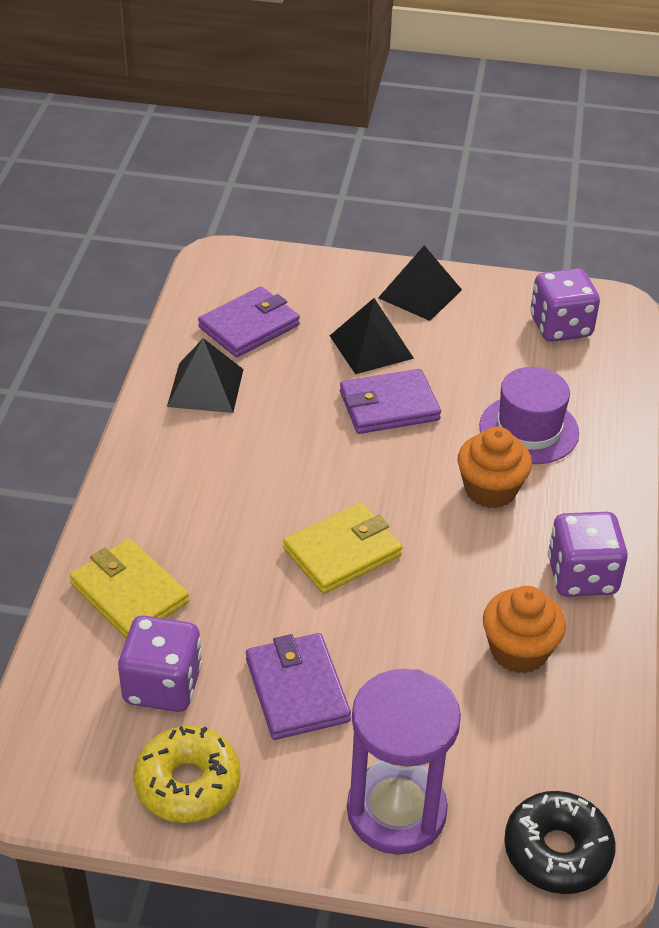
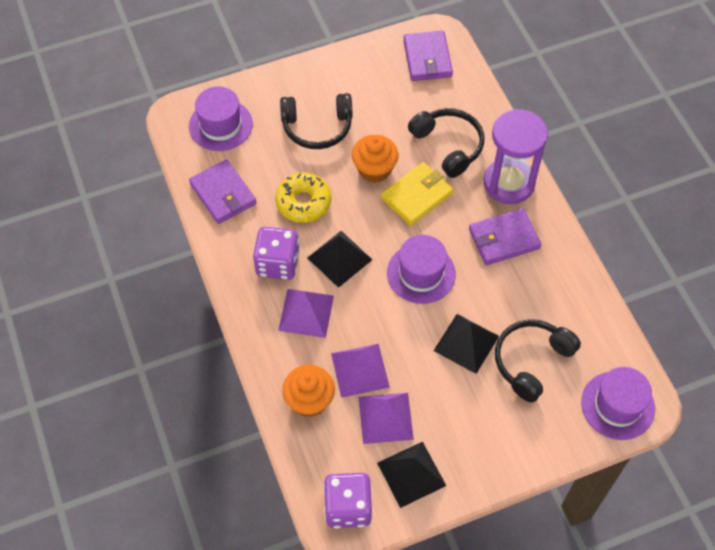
black donut: [504,791,616,894] = 1 -> none = 0
black headphones: none = 0 -> [280,93,353,149] [408,108,484,178] [495,319,581,403] = 3
purple dice: [118,615,202,712] [530,268,600,342] [548,512,628,597] = 3 -> [253,227,300,280] [323,473,372,529] = 2
purple hat: [479,367,579,464] = 1 -> [189,87,253,151] [387,235,456,304] [581,367,655,440] = 3
purple pyramid: none = 0 -> [278,289,334,338] [331,344,390,398] [359,393,414,444] = 3
yellow wallet: [70,539,189,638] [283,502,403,594] = 2 -> [381,162,453,226] = 1

